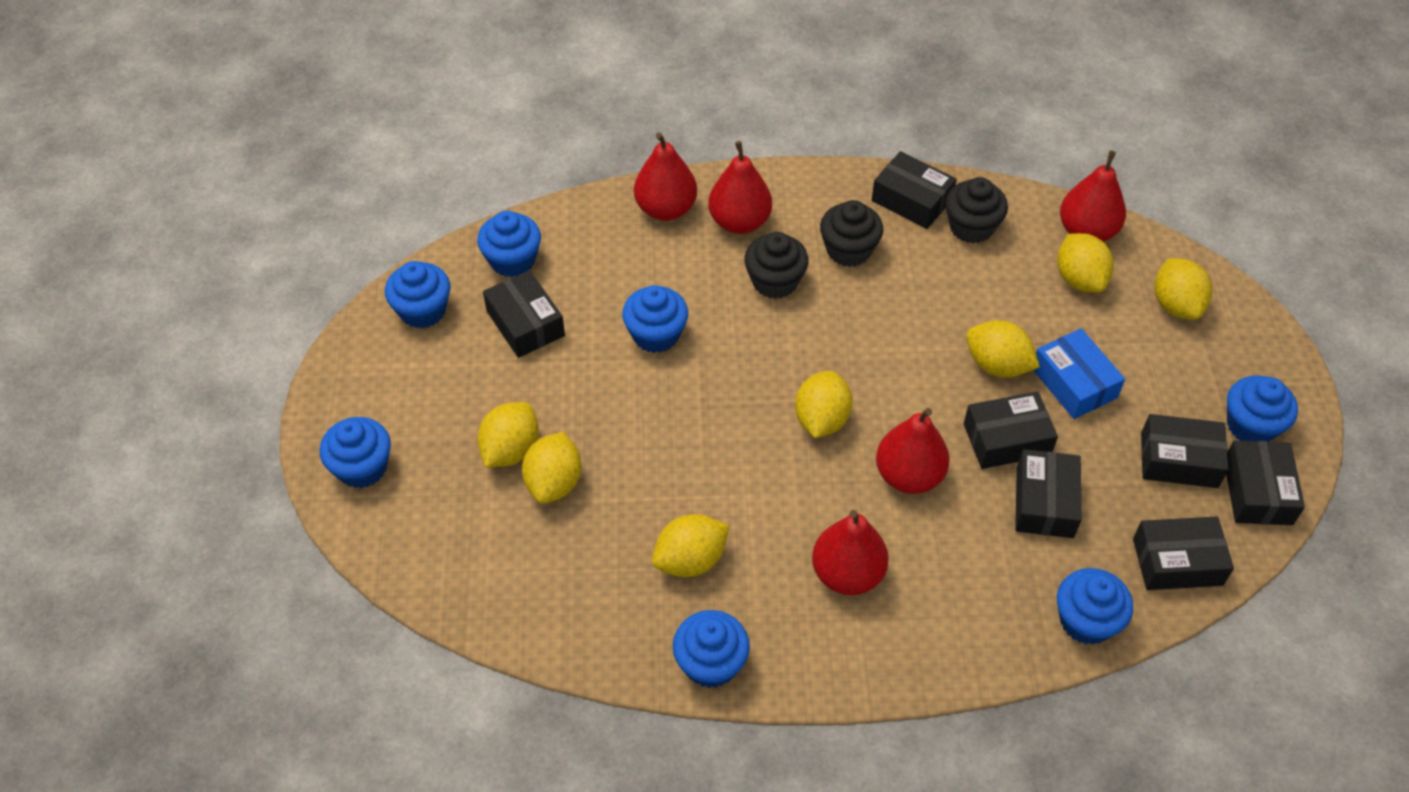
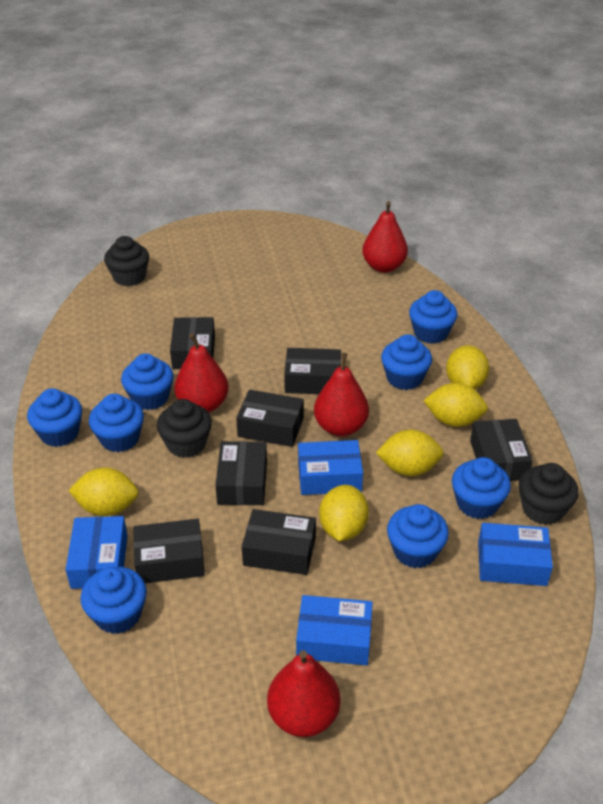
blue box: [1033,328,1125,419] = 1 -> [66,516,128,589] [296,595,373,666] [298,440,363,495] [478,523,553,586] = 4
blue cupcake: [320,417,391,488] [385,261,450,328] [477,211,541,277] [622,285,688,353] [673,610,750,688] [1057,568,1133,645] [1227,376,1298,442] = 7 -> [27,388,82,447] [81,567,147,634] [89,394,144,452] [121,353,174,410] [381,334,432,390] [387,504,449,568] [409,290,457,344] [452,457,511,519] = 8
red pear: [634,132,697,221] [708,141,772,234] [812,510,889,595] [876,408,950,494] [1060,151,1126,242] = 5 -> [175,333,229,412] [267,650,340,737] [314,353,369,436] [362,201,408,273] = 4
yellow lemon: [477,402,539,467] [522,432,582,504] [652,514,730,577] [795,371,853,438] [966,320,1040,378] [1057,233,1114,293] [1155,258,1212,320] = 7 -> [68,467,138,516] [319,485,369,541] [376,429,444,476] [423,383,488,427] [446,345,489,390] = 5

